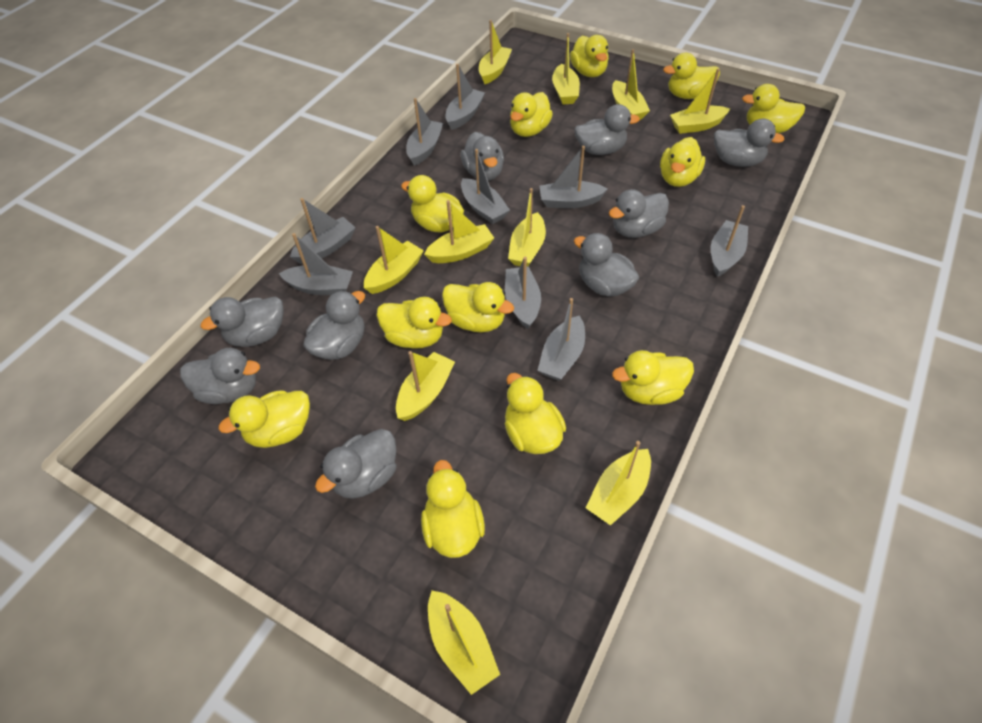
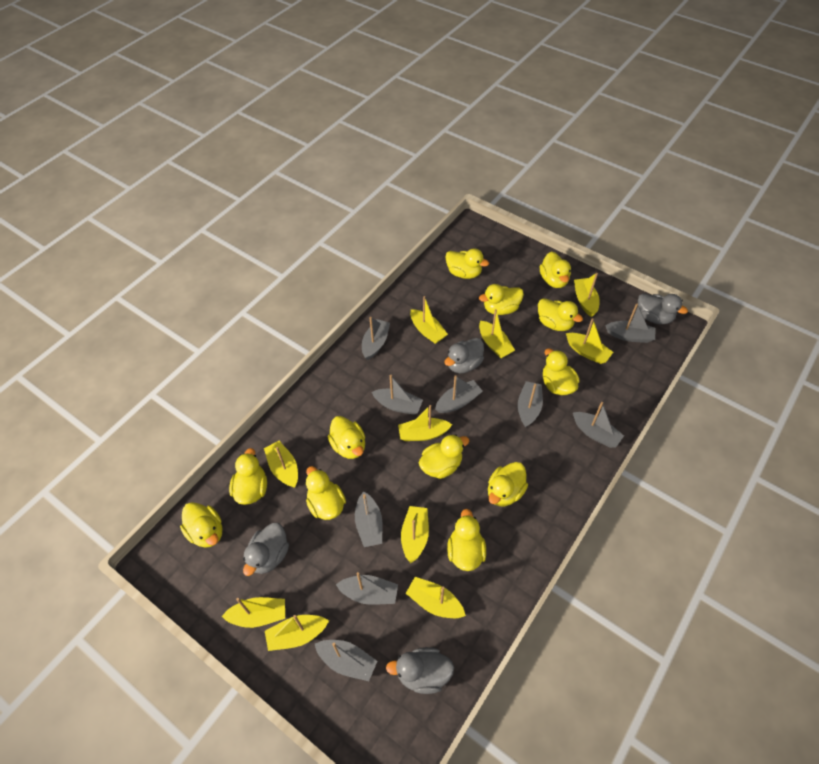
grey duck: [180,348,260,404] [201,297,284,347] [303,291,365,360] [315,429,397,499] [461,132,504,181] [574,104,640,155] [574,233,639,297] [609,189,669,238] [714,119,785,167] = 9 -> [243,523,289,576] [386,647,454,694] [444,338,484,373] [638,293,688,324] = 4

